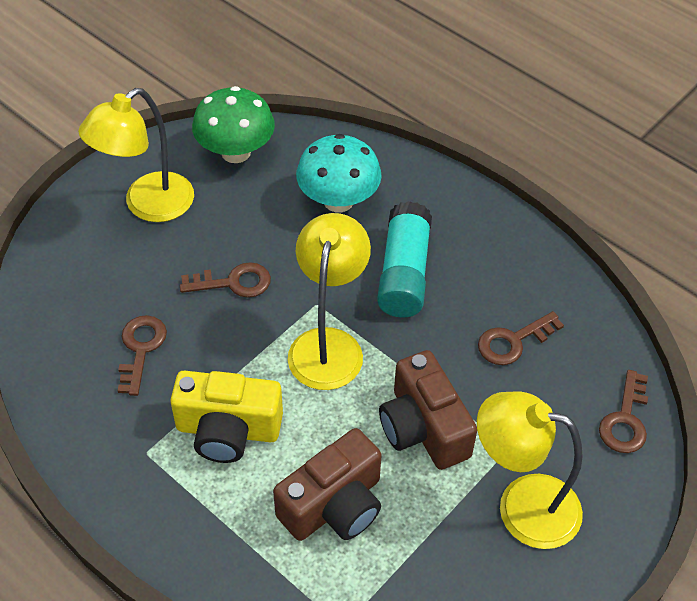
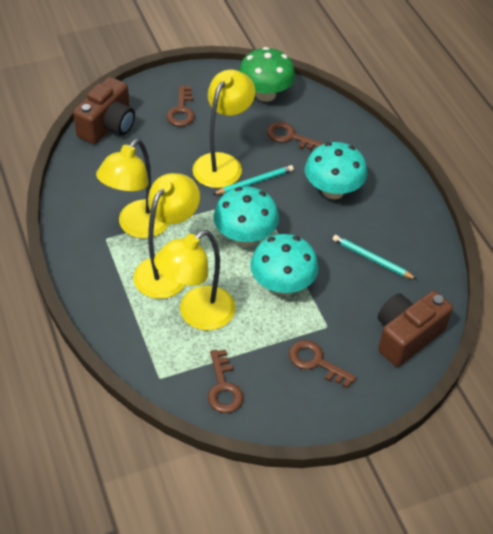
turquoise glue stick: [377,201,432,317] = 1 -> none = 0
turquoise mushroom: [296,134,382,212] = 1 -> [214,187,279,246] [250,234,319,295] [305,142,367,199] = 3
turquoise pencil: none = 0 -> [213,165,294,194] [333,235,417,280] = 2
yellow camera: [170,370,283,463] = 1 -> none = 0
yellow lamp: [78,88,194,222] [288,213,371,390] [477,391,583,549] = 3 -> [96,139,169,239] [133,173,200,299] [154,230,235,330] [193,69,255,188] = 4

